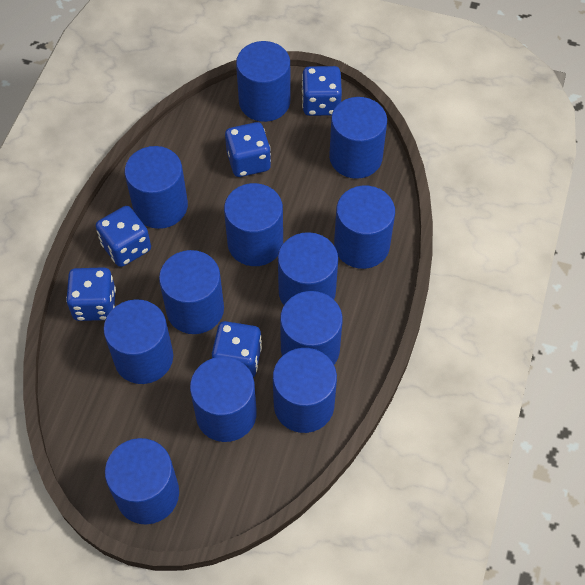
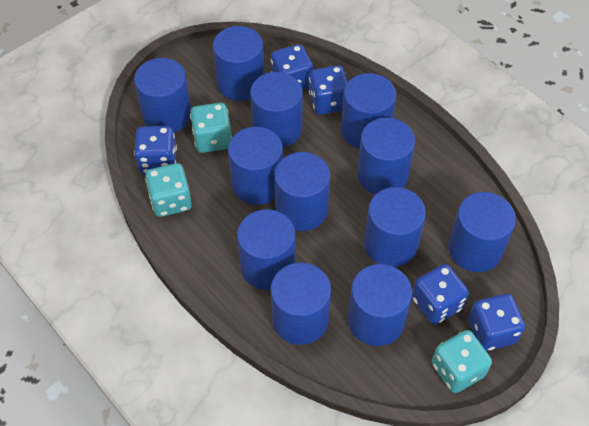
turquoise dice: none = 0 -> [145,163,192,217] [190,103,232,153] [432,330,492,393] = 3

